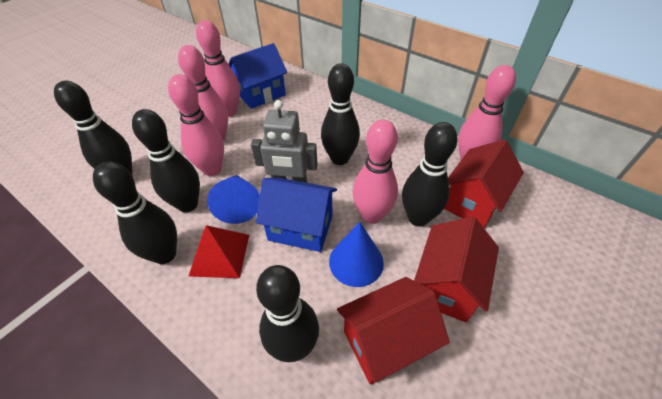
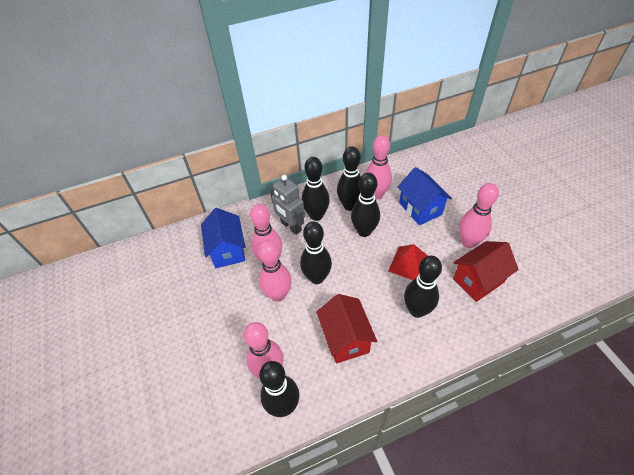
blue cone: [207,175,260,224] [329,222,384,287] = 2 -> none = 0
red house: [337,277,450,385] [414,217,499,322] [444,140,524,228] = 3 -> [316,294,377,364] [453,241,519,302] = 2

